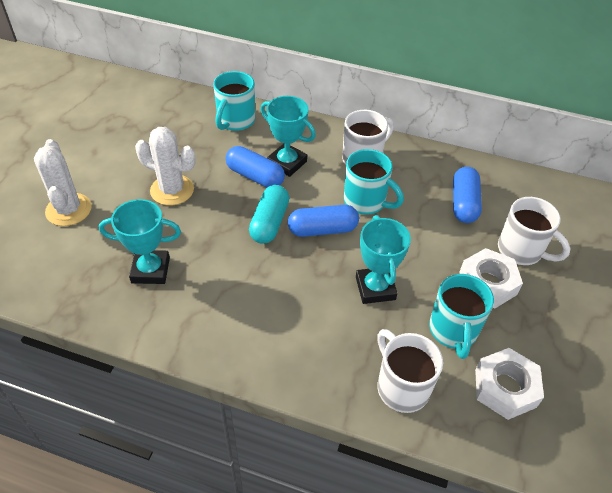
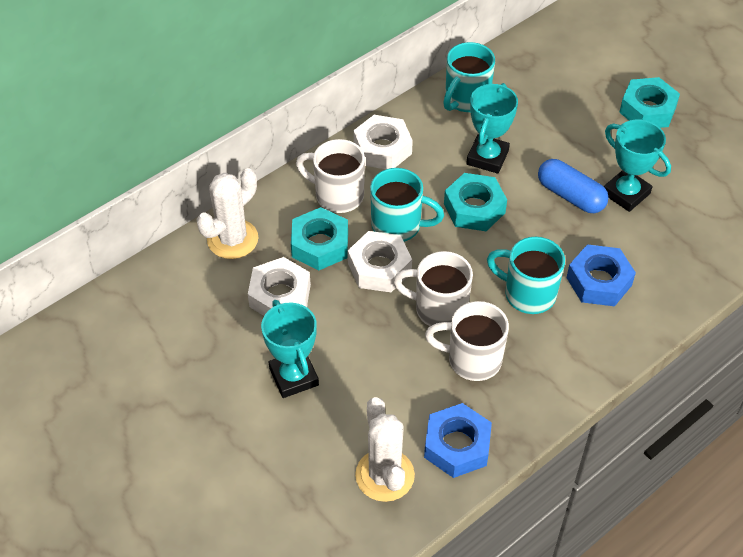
blue capsule: [226,146,285,187] [288,205,359,237] [453,167,482,223] = 3 -> [538,159,609,213] = 1
blue nut: none = 0 -> [424,403,492,478] [566,244,636,306] = 2
turquoise capsule: [249,185,289,244] = 1 -> none = 0
turquoise nut: none = 0 -> [291,207,348,270] [444,173,507,231] [619,77,680,128] = 3
white nut: [459,248,523,308] [475,348,544,420] = 2 -> [248,257,311,316] [348,231,412,292] [354,115,413,169] = 3

